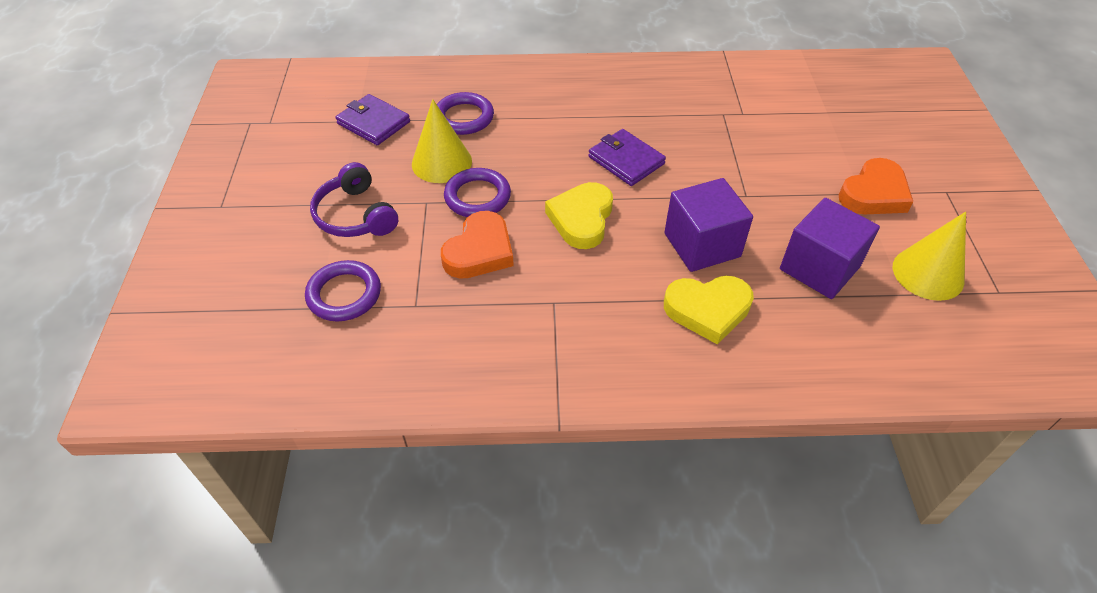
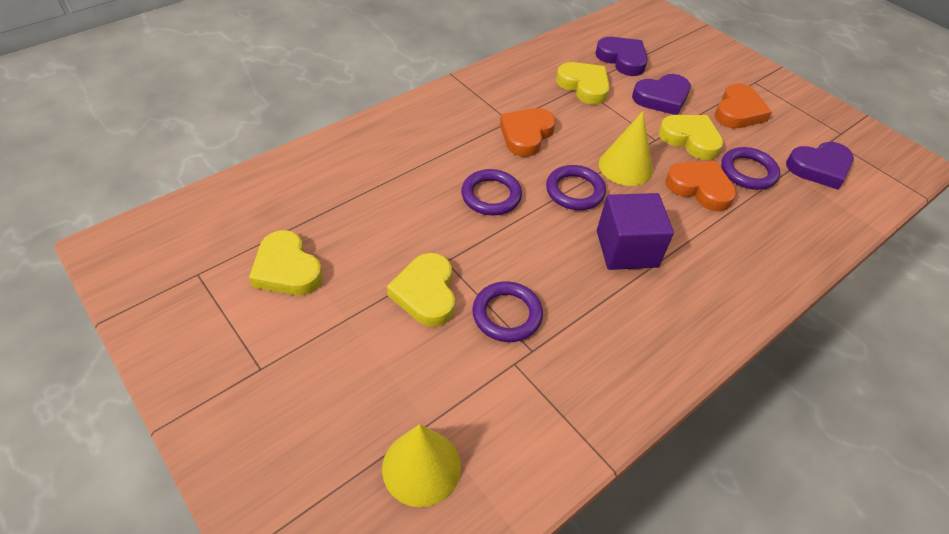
orange heart: [441,211,514,279] [839,158,913,215] = 2 -> [500,108,556,157] [665,161,736,211] [715,84,772,129] = 3
purple cube: [665,178,753,272] [780,198,880,299] = 2 -> [597,193,674,270] = 1
purple headphones: [310,162,398,237] = 1 -> none = 0
purple heart: none = 0 -> [595,37,648,76] [632,74,691,115] [786,142,854,190] = 3
purple ring: [305,260,381,321] [437,92,494,135] [444,168,511,217] = 3 -> [461,169,522,216] [472,281,543,342] [546,165,606,210] [721,147,780,190] = 4
purple wallet: [335,94,410,145] [588,129,666,186] = 2 -> none = 0
yellow heart: [545,182,613,249] [664,276,754,345] = 2 -> [249,230,323,295] [387,253,455,327] [556,62,610,105] [659,115,723,160] = 4

